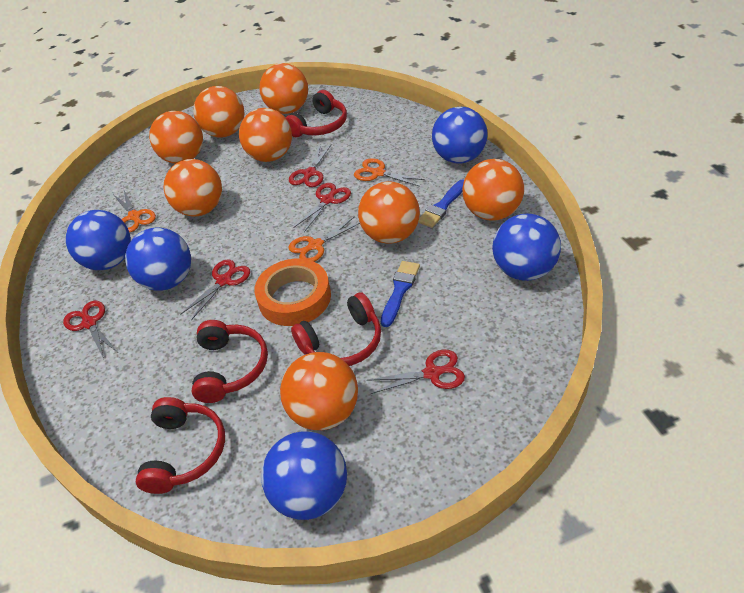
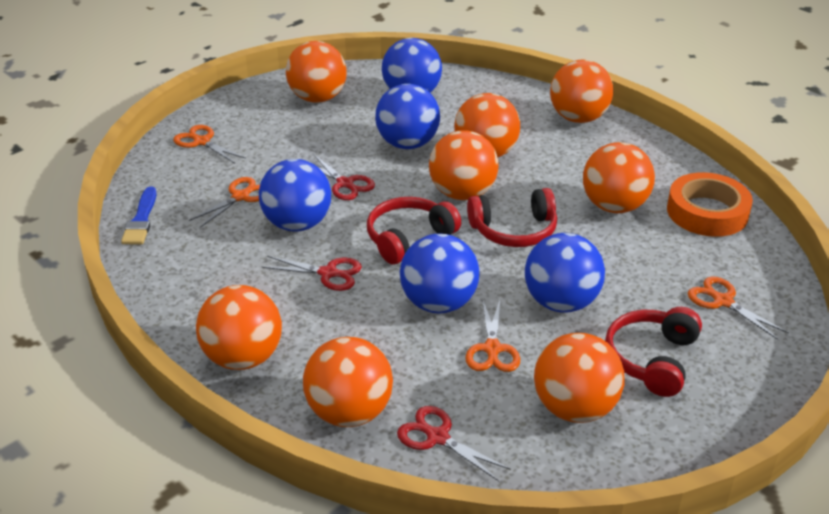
blue brush: [381,261,420,327] [418,180,464,228] = 2 -> [121,187,157,244] = 1
orange scissors: [114,188,156,232] [289,217,360,262] [354,158,425,187] = 3 -> [173,125,246,164] [189,177,260,228] [465,300,520,372] [688,276,789,340] = 4
red headphones: [136,397,225,494] [192,320,268,403] [285,90,347,137] [291,292,381,366] = 4 -> [367,197,461,264] [467,188,557,247] [605,307,702,397] = 3
red scissors: [63,300,117,359] [181,260,250,320] [289,144,331,187] [293,183,351,232] [367,350,465,394] = 5 -> [261,256,362,291] [314,155,375,200] [397,406,511,481] = 3

